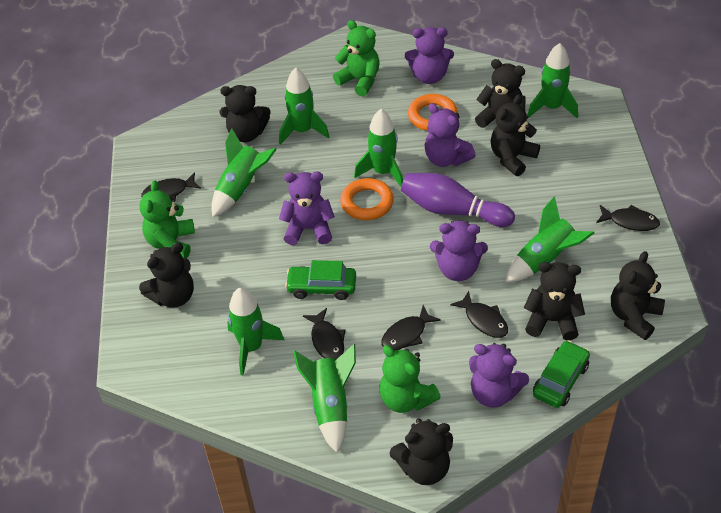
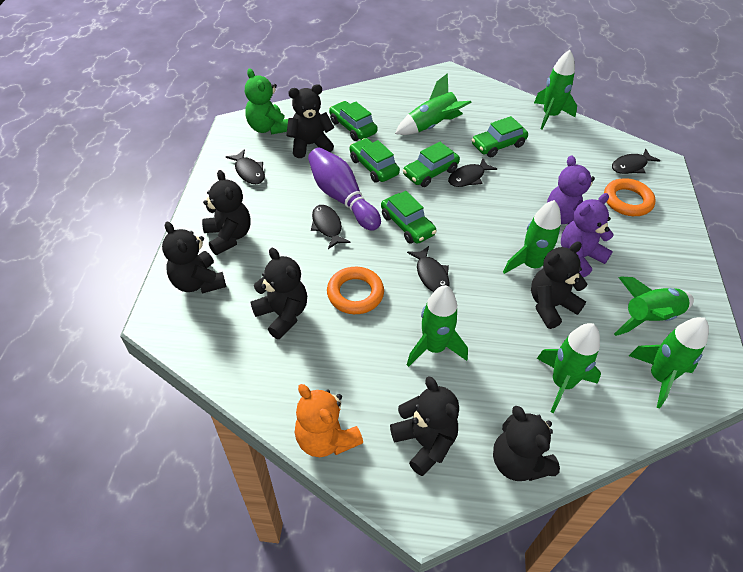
green car: [285,260,356,300] [533,340,590,408] = 2 -> [329,101,378,141] [350,138,400,183] [381,191,437,244] [403,142,460,187] [472,116,528,158] = 5
green teddy bear: [140,181,195,259] [333,20,380,96] [379,345,441,413] = 3 -> [245,68,288,135] = 1
orange teddy bear: none = 0 -> [295,384,363,457] = 1
purple teddy bear: [279,171,335,245] [405,27,454,84] [424,103,476,167] [430,220,488,281] [469,343,529,407] = 5 -> [547,156,595,224] [561,193,614,277] = 2

